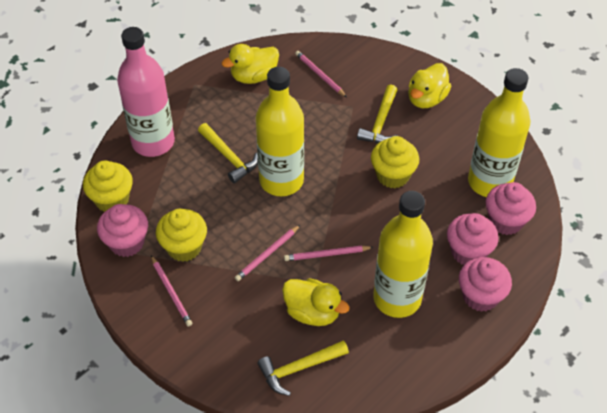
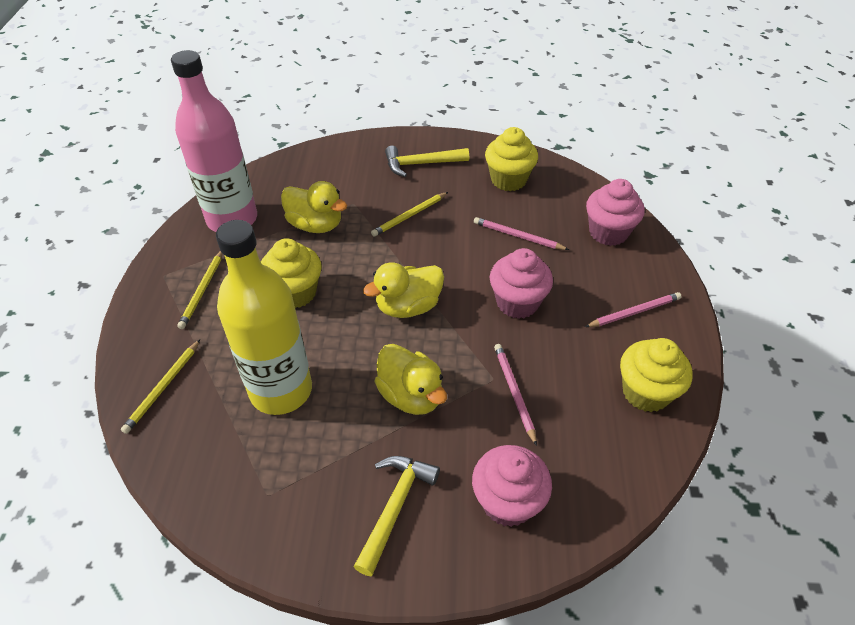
pink cupcake: [97,204,148,257] [447,213,499,265] [459,257,512,312] [486,182,536,235] = 4 -> [472,445,552,527] [490,248,553,319] [586,179,645,246] = 3
pink pencil: [151,255,192,327] [235,225,300,281] [284,245,373,261] [295,51,347,97] = 4 -> [474,217,569,250] [494,344,537,446] [585,292,682,327] = 3
yellow bottle: [256,67,304,196] [373,191,433,318] [468,68,531,197] = 3 -> [216,220,312,415] = 1
yellow hammer: [198,123,258,183] [257,340,349,396] [357,84,397,143] = 3 -> [354,456,440,576] [385,146,469,177] = 2
yellow pencil: none = 0 -> [121,340,200,434] [177,251,222,329] [371,192,448,237] = 3

